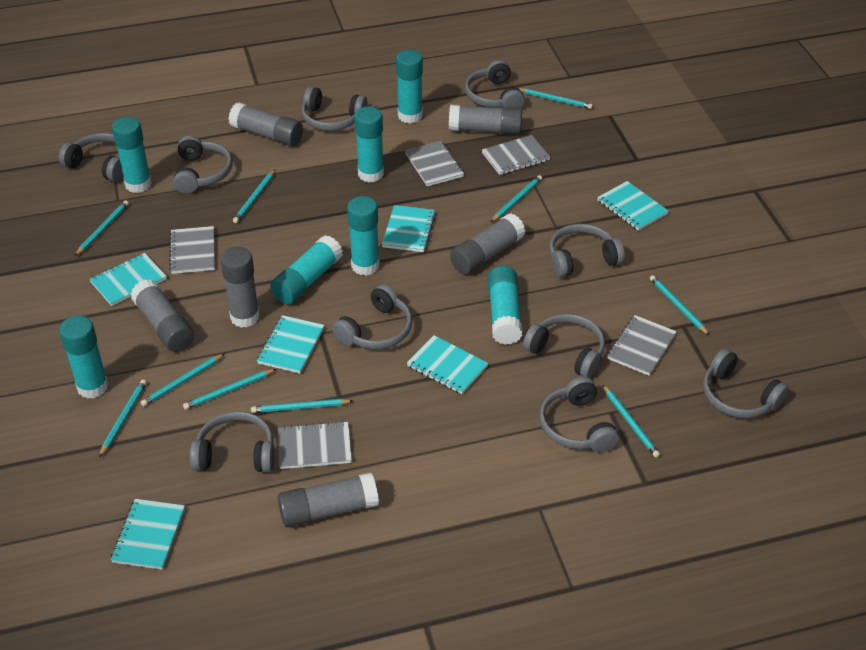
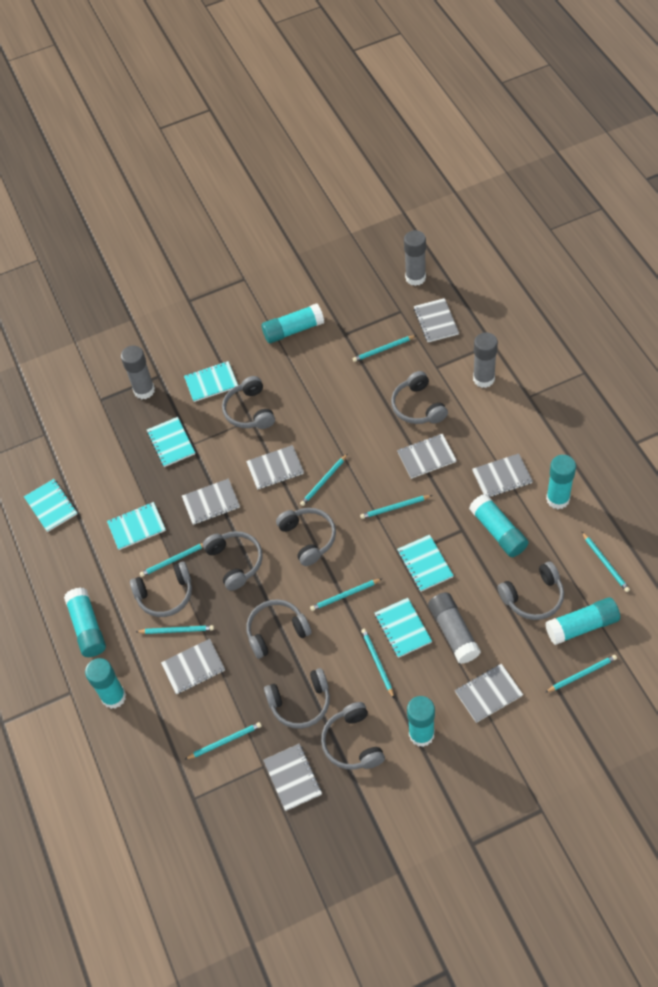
grey glue stick: [131,279,194,352] [220,247,260,328] [228,102,303,146] [278,472,379,527] [449,105,522,135] [450,213,525,274] = 6 -> [121,346,155,399] [404,230,426,286] [428,592,481,664] [473,332,498,388] = 4
grey headphones: [59,133,123,182] [173,135,233,194] [190,411,275,472] [302,86,368,131] [332,284,412,349] [465,60,525,108] [523,314,605,378] [539,376,619,452] [549,224,625,277] [703,348,789,418] = 10 -> [130,561,192,617] [203,531,263,591] [222,376,275,429] [246,599,312,659] [264,668,330,729] [276,508,336,566] [321,702,385,770] [391,371,448,424] [498,561,564,620] = 9
grey notebook: [169,226,215,274] [278,421,352,469] [405,141,464,186] [482,135,550,175] [607,315,677,376] = 5 -> [161,639,225,694] [182,479,240,525] [246,445,304,490] [263,744,322,811] [397,434,457,479] [414,298,459,342] [455,664,523,723] [472,454,533,497] = 8

